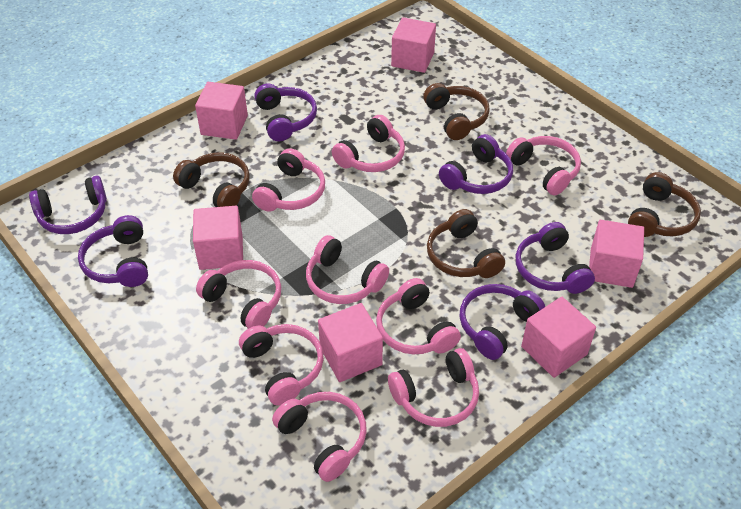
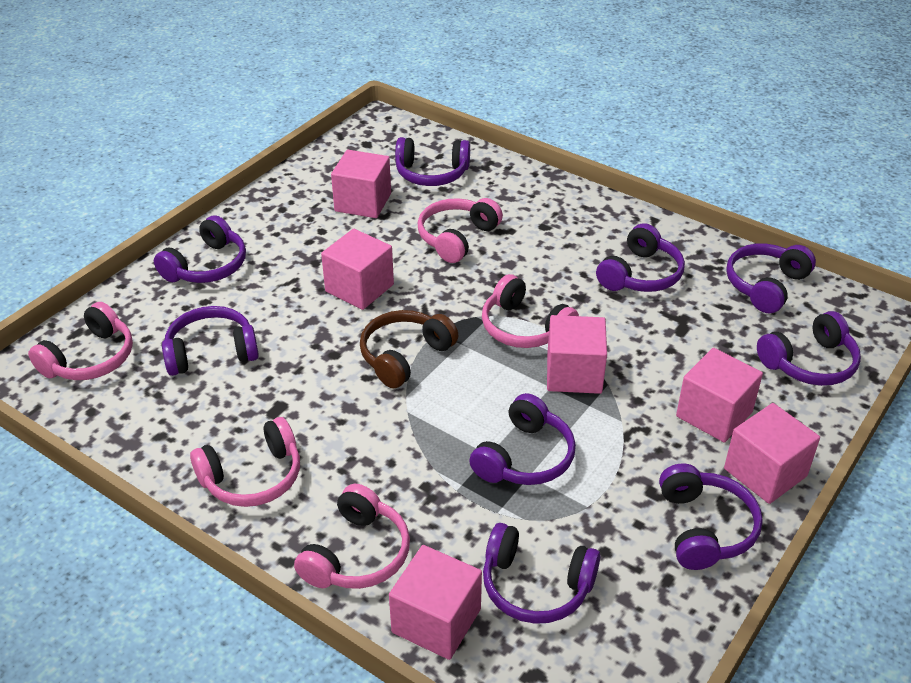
brown headphones: [173,153,250,207] [423,83,490,140] [427,209,505,278] [628,172,701,237] = 4 -> [360,310,458,389] = 1
pink headphones: [196,260,281,329] [239,324,324,406] [252,148,325,212] [272,392,367,482] [306,235,389,304] [332,115,405,172] [376,278,461,355] [388,348,479,427] [506,136,581,196] = 9 -> [28,302,133,380] [190,417,300,507] [294,484,410,589] [418,198,503,263] [482,274,579,348] = 5
purple headphones: [29,176,107,234] [78,215,148,287] [254,83,317,141] [439,134,513,194] [460,284,545,360] [516,222,595,294] = 6 -> [154,215,246,283] [162,306,259,376] [395,137,470,186] [469,393,576,485] [483,523,600,624] [596,223,685,292] [659,463,763,570] [726,244,816,313] [757,311,861,386] = 9

